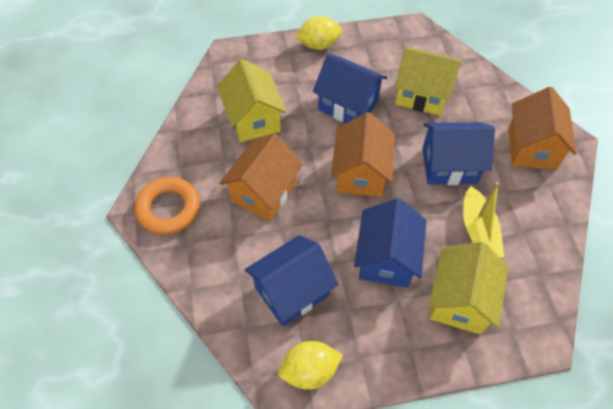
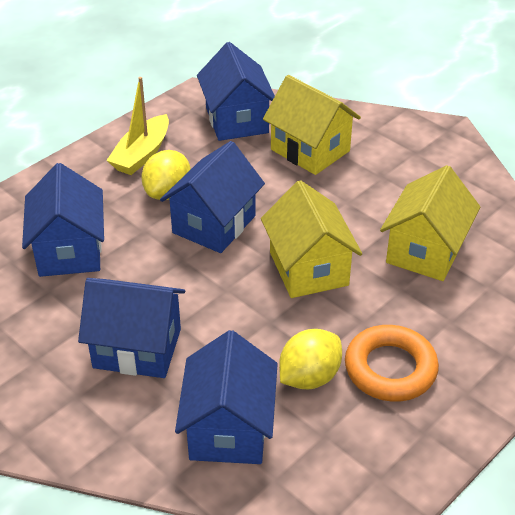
blue house: [245,235,338,327] [313,53,387,123] [354,198,427,288] [422,122,495,185] = 4 -> [22,163,104,277] [78,278,185,378] [160,141,265,253] [175,330,278,464] [197,42,275,141] = 5
orange house: [219,134,303,221] [331,112,395,197] [508,87,577,170] = 3 -> none = 0

